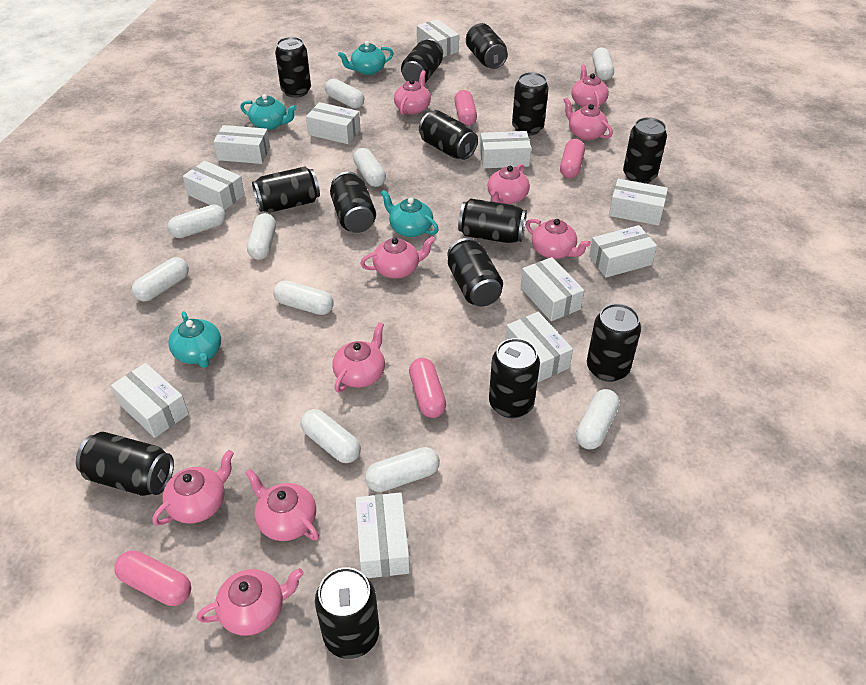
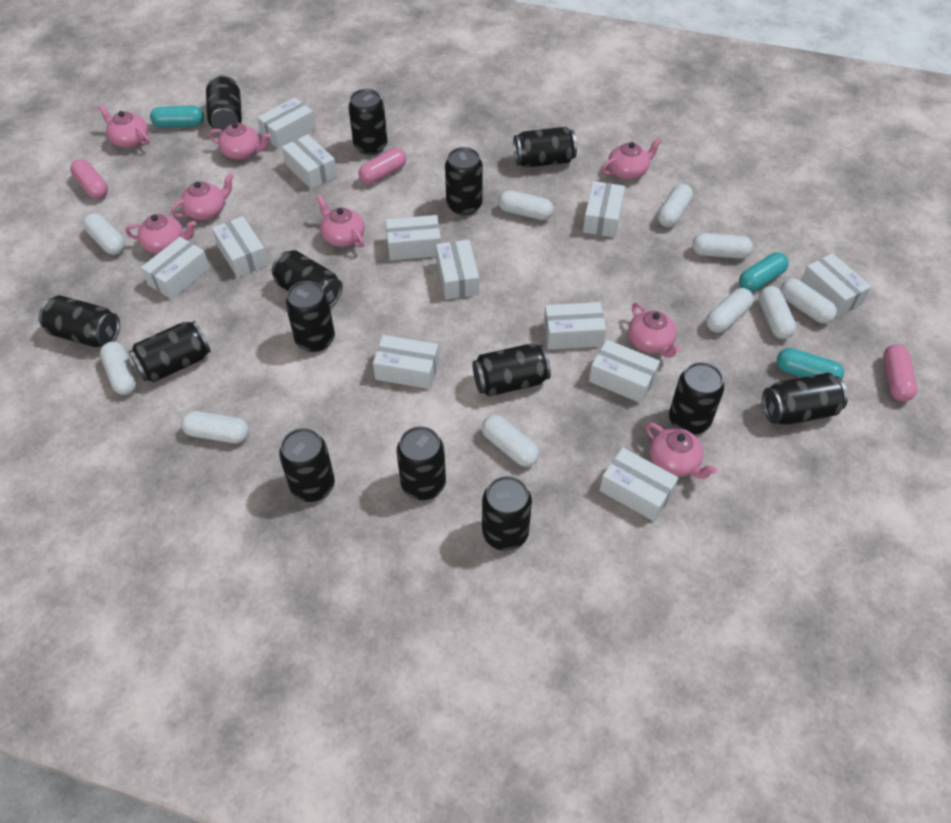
pink capsule: [114,550,191,606] [409,358,446,418] [454,90,477,126] [560,139,585,178] = 4 -> [70,159,108,199] [359,148,406,184] [883,344,918,402] = 3
pink teapot: [152,450,234,526] [197,568,304,636] [246,469,319,541] [332,322,385,392] [360,237,435,279] [394,70,431,115] [487,164,530,204] [526,219,591,259] [564,97,613,140] [571,64,609,109] = 10 -> [98,105,150,148] [126,214,196,254] [171,173,234,220] [209,122,271,160] [316,195,365,248] [602,138,662,180] [628,303,681,358] [646,423,717,479] = 8
turquoise capsule: none = 0 -> [150,105,204,128] [739,252,789,292] [777,348,844,379] = 3
turquoise teapot: [168,311,221,368] [240,94,297,130] [338,41,393,75] [381,190,439,237] = 4 -> none = 0
white box: [111,363,189,438] [183,161,245,210] [213,125,270,164] [306,102,360,144] [356,492,410,578] [417,19,459,57] [480,131,531,168] [505,312,573,382] [520,257,584,321] [589,225,657,278] [609,179,668,226] = 11 -> [141,237,210,299] [212,216,268,277] [257,97,316,149] [282,134,337,190] [373,335,439,389] [386,215,441,260] [436,240,479,299] [544,302,606,350] [583,181,625,238] [589,340,660,403] [600,448,678,522] [801,253,871,317] = 12

